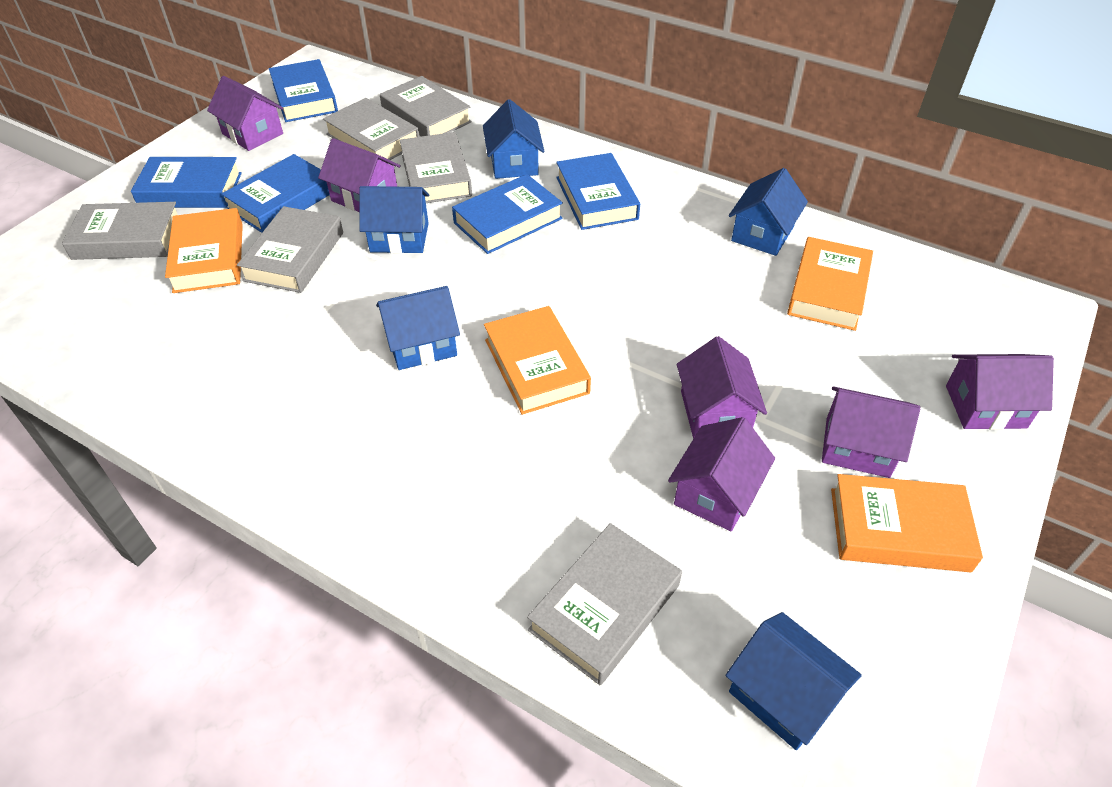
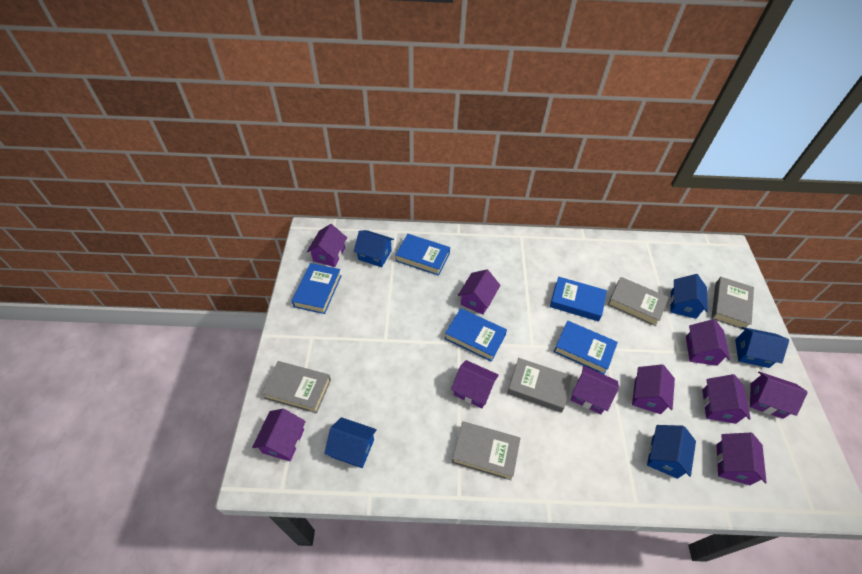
grey book: [62,202,178,260] [237,206,343,293] [323,98,420,160] [380,76,472,137] [400,132,472,203] [527,523,682,685] = 6 -> [261,361,331,413] [452,421,520,480] [507,358,572,413] [608,277,669,326] [711,277,754,330] = 5
orange book: [165,208,243,293] [484,306,591,415] [787,237,873,331] [831,474,983,572] = 4 -> none = 0
purple house: [207,76,283,151] [318,138,401,212] [668,417,775,531] [677,336,767,439] [822,386,920,478] [946,354,1054,430] = 6 -> [252,409,306,461] [307,224,347,267] [451,360,499,408] [458,269,500,315] [571,366,619,414] [632,364,675,414] [686,319,730,366] [702,374,751,424] [716,433,767,485] [750,371,808,419] = 10

